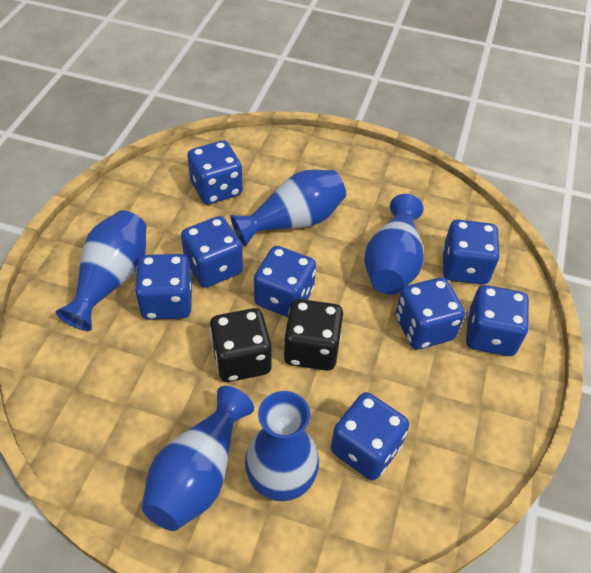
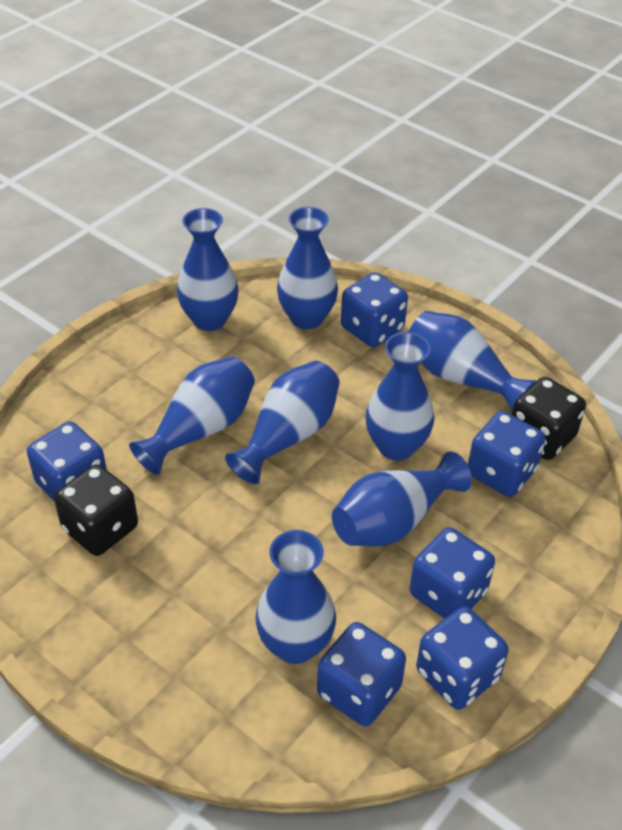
blue dice: [135,254,192,320] [181,216,243,288] [187,140,243,205] [254,246,316,317] [331,392,409,480] [396,277,465,350] [443,220,500,285] [466,285,529,356] = 8 -> [27,421,107,500] [317,622,406,726] [341,272,408,347] [409,527,495,619] [416,607,509,710] [468,411,546,497] = 6
blue vase: [56,210,146,331] [142,386,254,531] [230,169,346,247] [245,391,319,501] [364,194,424,295] = 5 -> [129,356,255,475] [177,208,239,331] [225,361,340,484] [255,530,336,664] [277,207,338,329] [332,451,472,546] [365,332,434,461] [408,311,536,411] = 8

